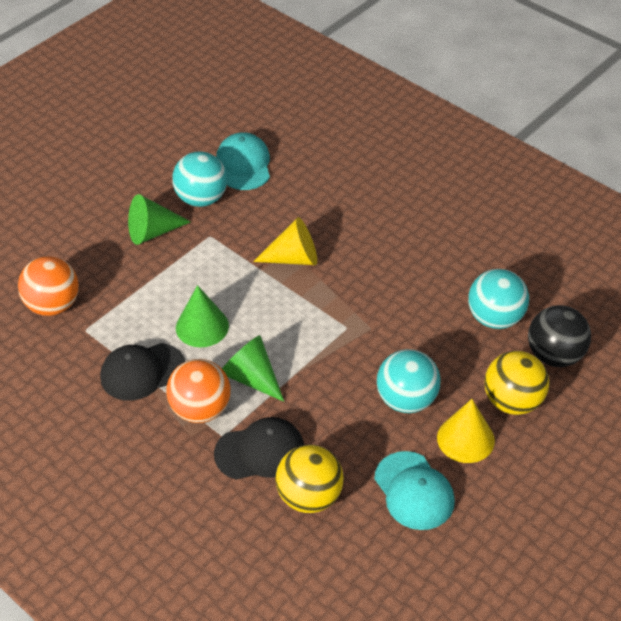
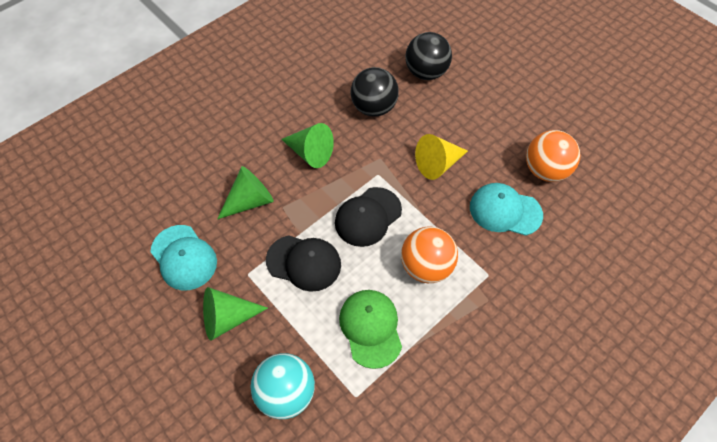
black ball: [528,305,591,367] = 1 -> [351,67,399,117] [405,32,452,80] = 2
green cap: none = 0 -> [339,290,402,369] = 1
turquoise ball: [172,151,227,207] [377,349,441,413] [468,269,529,329] = 3 -> [251,353,315,419] = 1
yellow ball: [276,445,344,513] [484,351,549,415] = 2 -> none = 0
yellow cone: [253,217,317,265] [437,399,495,463] = 2 -> [415,134,468,180] = 1

